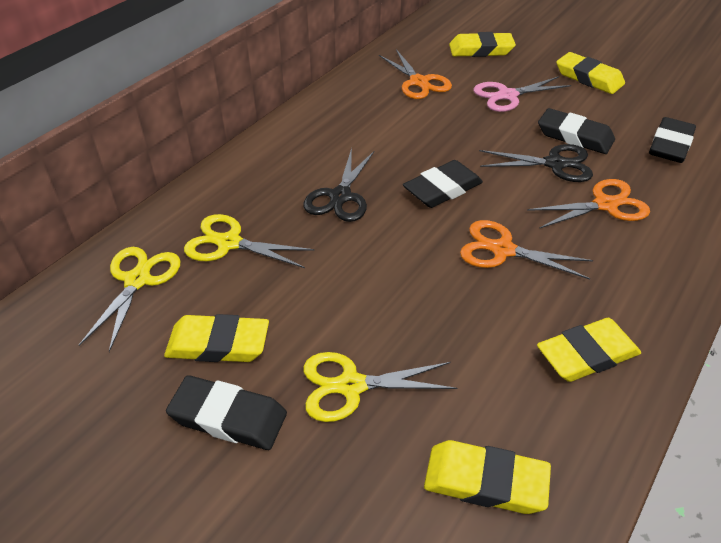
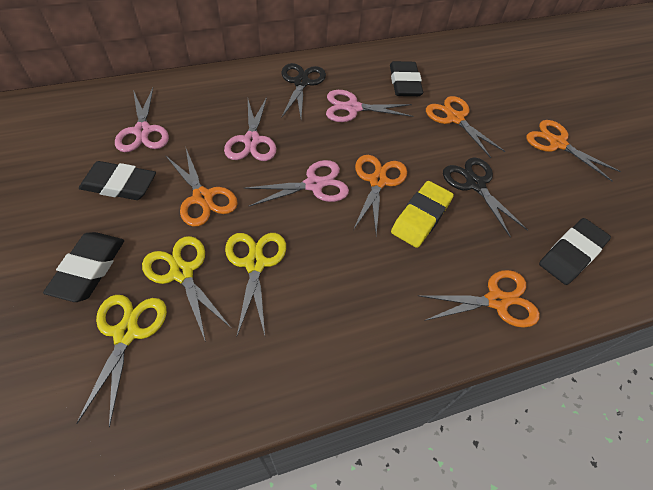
orange scissors: [379,49,452,99] [460,220,593,280] [527,179,650,229] = 3 -> [165,149,238,227] [353,155,407,235] [418,270,540,328] [426,96,505,158] [526,120,621,181] = 5
pink scissors: [473,76,571,112] = 1 -> [115,88,169,152] [224,97,277,161] [244,160,349,207] [326,90,413,122] = 4
yellow eraser: [164,314,269,362] [424,440,551,514] [449,32,516,57] [537,318,641,382] [556,52,625,94] = 5 -> [391,181,454,248] = 1

